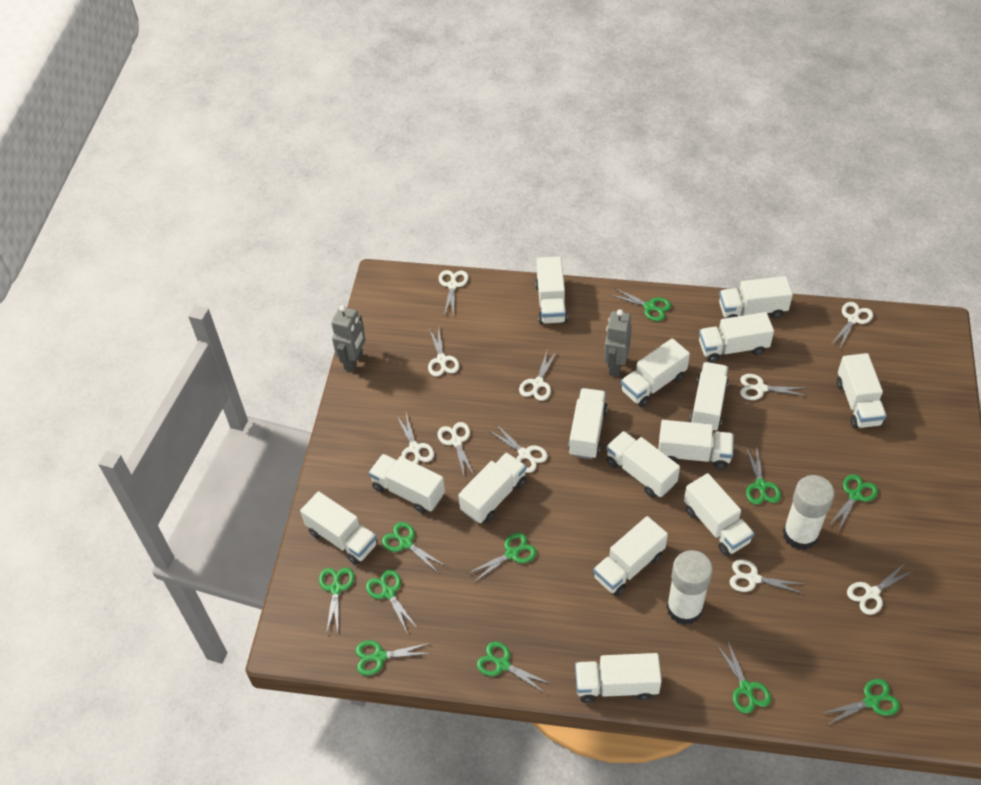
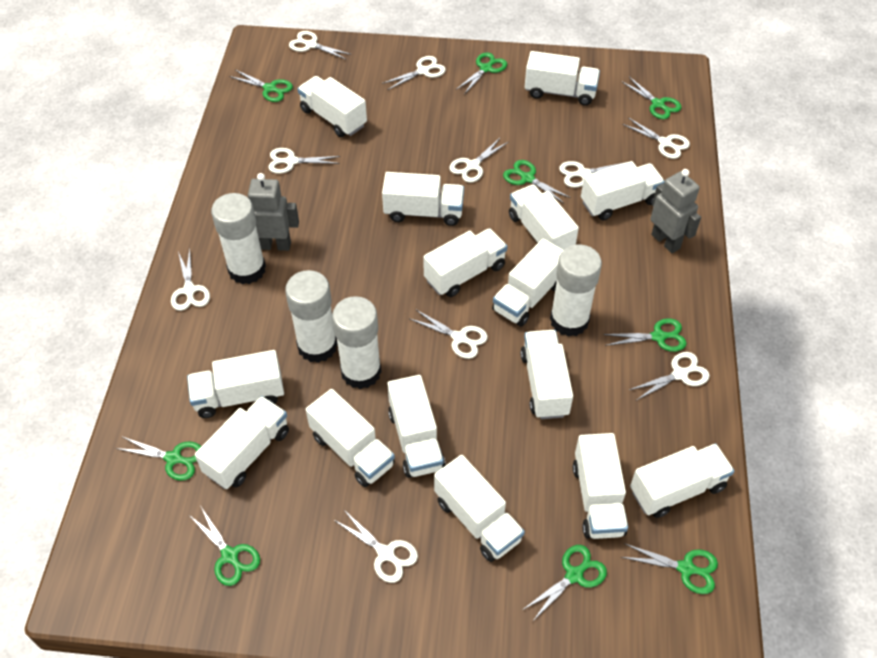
green scissors: [319,568,354,634] [355,640,432,676] [366,570,418,634] [382,522,446,574] [467,533,537,583] [477,641,551,694] [609,288,671,321] [717,640,771,713] [746,447,781,505] [820,679,900,725] [829,474,878,532] = 11 -> [115,436,202,481] [189,507,260,586] [229,70,293,102] [457,52,507,93] [503,160,571,204] [522,545,607,622] [603,318,687,352] [621,543,718,594] [622,77,681,119] = 9
white glue stick: [666,550,713,625] [783,475,835,550] = 2 -> [211,193,266,284] [285,270,337,363] [332,296,382,389] [550,245,602,337] = 4

